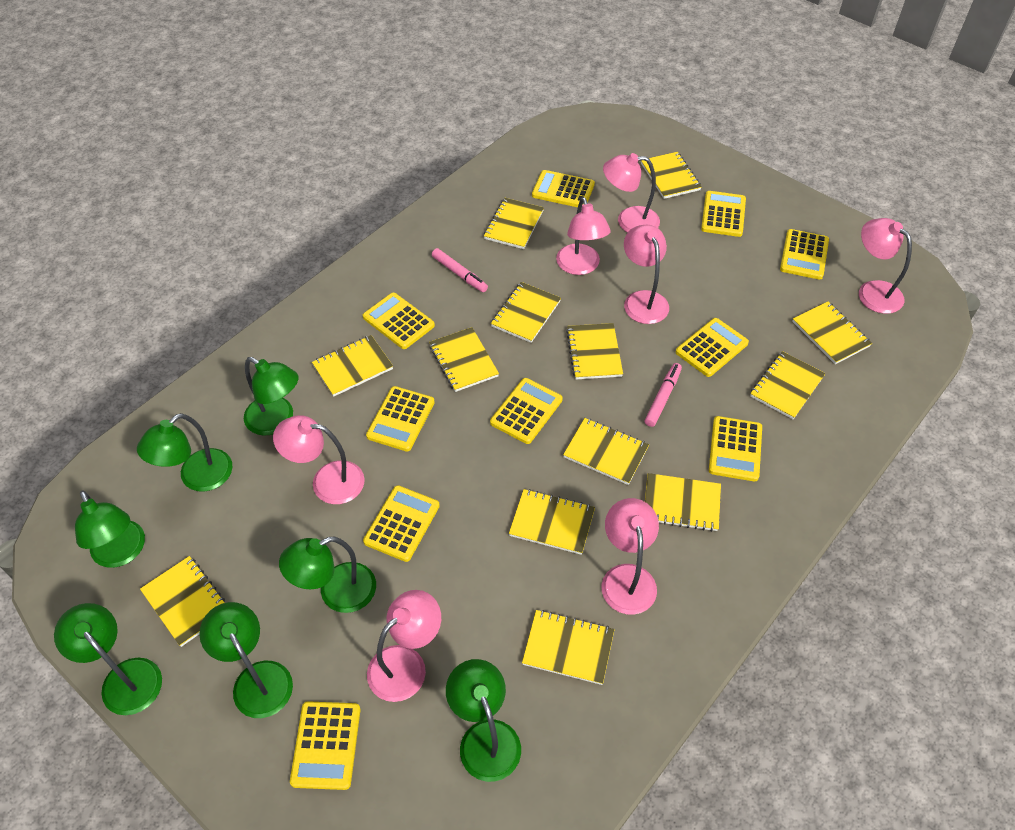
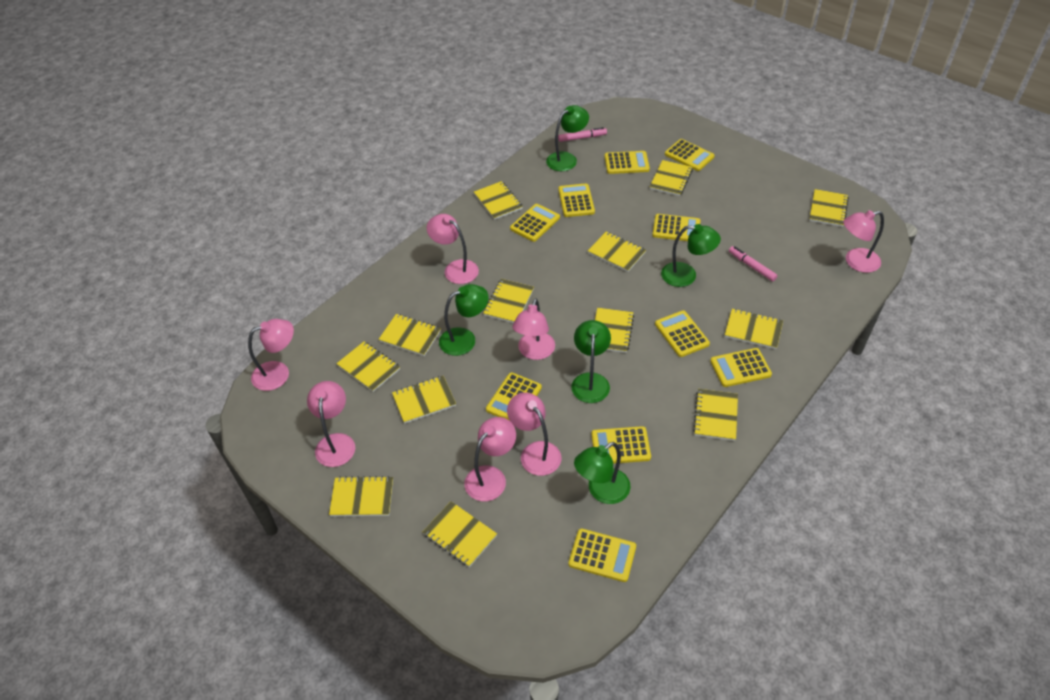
green lamp: [54,603,162,715] [75,490,145,568] [137,413,232,492] [199,602,293,718] [244,357,299,436] [279,537,376,613] [446,659,521,782] = 7 -> [439,284,489,356] [546,105,589,171] [571,320,611,403] [574,442,631,504] [661,224,721,287] = 5

